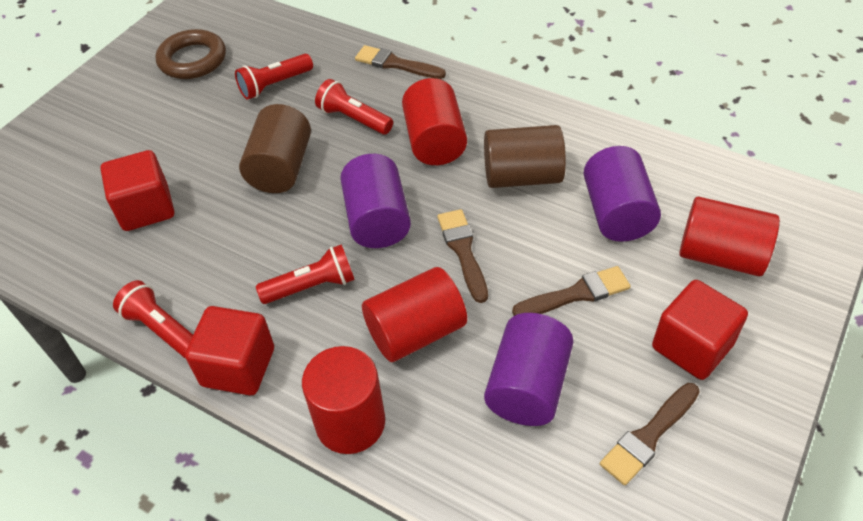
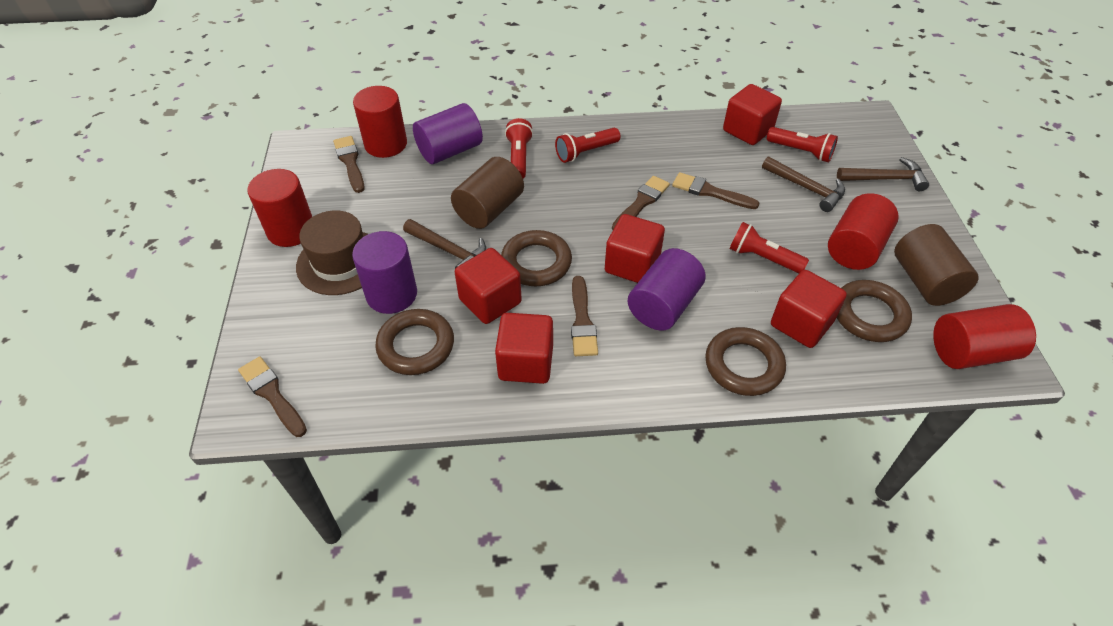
brown brush: [355,45,446,79] [437,209,488,303] [512,266,631,316] [600,383,700,486] = 4 -> [238,356,307,437] [333,136,365,193] [571,276,598,356] [612,176,670,230] [672,172,760,209] = 5
brown hammer: none = 0 -> [403,219,486,269] [762,156,845,212] [837,157,929,191] = 3
brown hat: none = 0 -> [296,210,368,295] = 1
brown ring: [156,29,226,79] = 1 -> [375,309,454,375] [501,230,572,286] [705,327,786,396] [836,280,912,342] = 4
red cube: [100,150,174,231] [185,306,274,396] [652,280,748,380] = 3 -> [455,248,522,324] [495,313,553,384] [605,214,665,283] [723,84,782,145] [771,270,847,348] = 5

